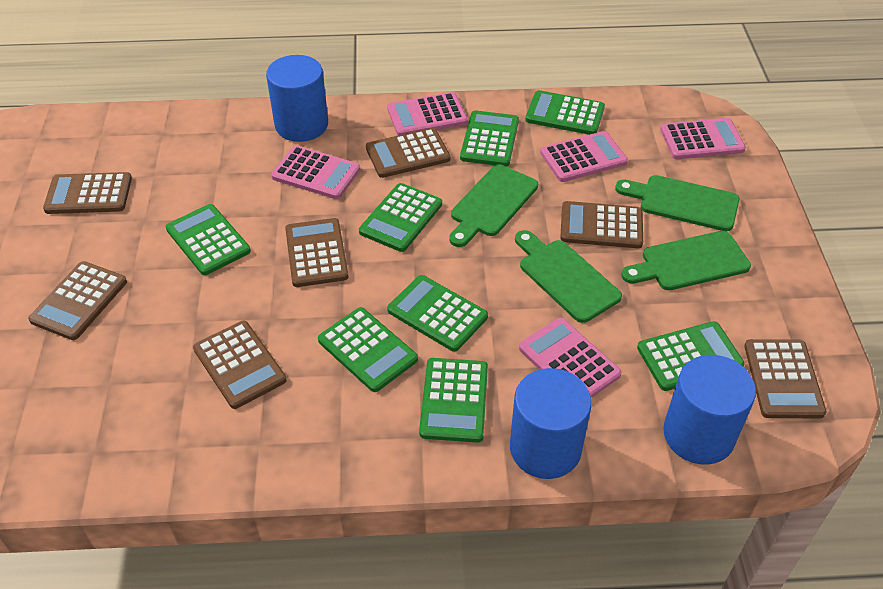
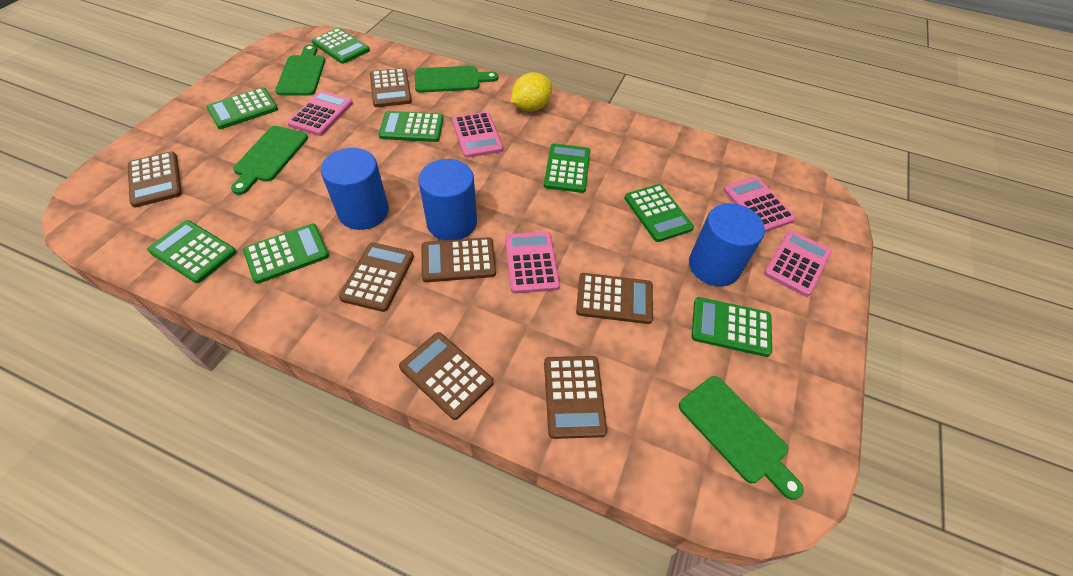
yellow lemon: none = 0 -> [511,72,552,112] = 1

